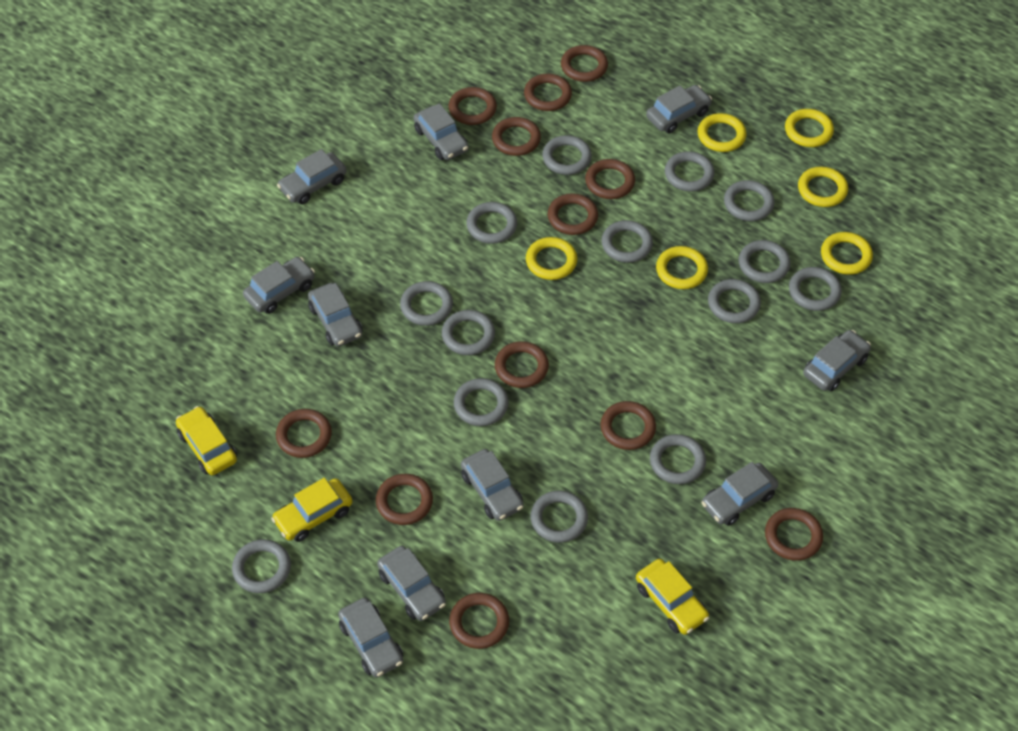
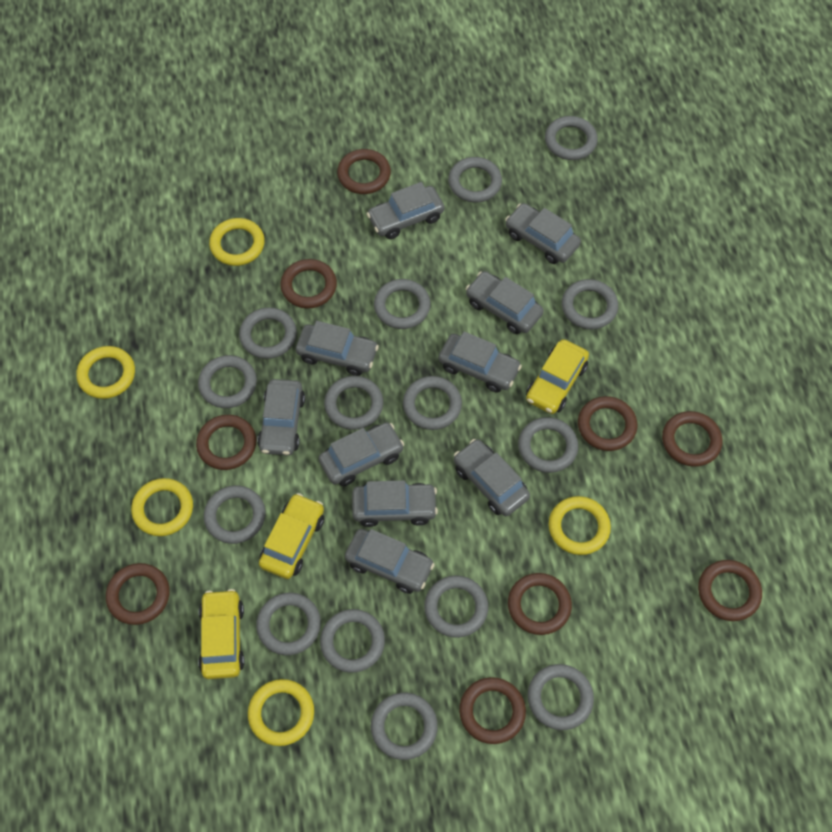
brown ring: [276,409,332,458] [376,474,433,525] [448,87,497,125] [449,593,509,649] [492,117,541,156] [495,341,549,388] [524,74,572,111] [548,193,598,235] [561,45,608,82] [585,159,635,199] [601,401,656,450] [765,508,823,561] = 12 -> [106,563,170,625] [196,415,256,470] [281,259,337,308] [337,149,391,194] [459,677,526,744] [508,573,572,635] [578,396,637,451] [662,411,723,467] [698,560,762,621] = 9
grey ring: [232,539,291,593] [400,281,453,326] [442,310,495,355] [454,378,509,426] [466,202,517,244] [531,491,588,543] [542,135,592,175] [601,220,653,263] [650,434,706,484] [665,151,714,191] [708,279,761,323] [724,180,775,221] [739,240,791,283] [789,267,842,311] = 14 -> [198,355,257,408] [204,485,266,544] [239,307,297,359] [256,593,321,655] [320,609,385,673] [324,376,383,430] [371,693,438,760] [374,279,431,329] [403,376,462,430] [424,576,488,638] [448,157,502,202] [518,417,578,473] [528,664,594,730] [545,116,598,160] [562,279,618,329] = 15
yellow ring: [526,237,577,280] [656,246,708,289] [698,113,747,152] [785,109,834,147] [798,166,848,207] [821,232,873,275] = 6 -> [76,346,135,399] [131,478,193,536] [209,218,265,266] [248,679,314,746] [549,496,611,555] = 5

